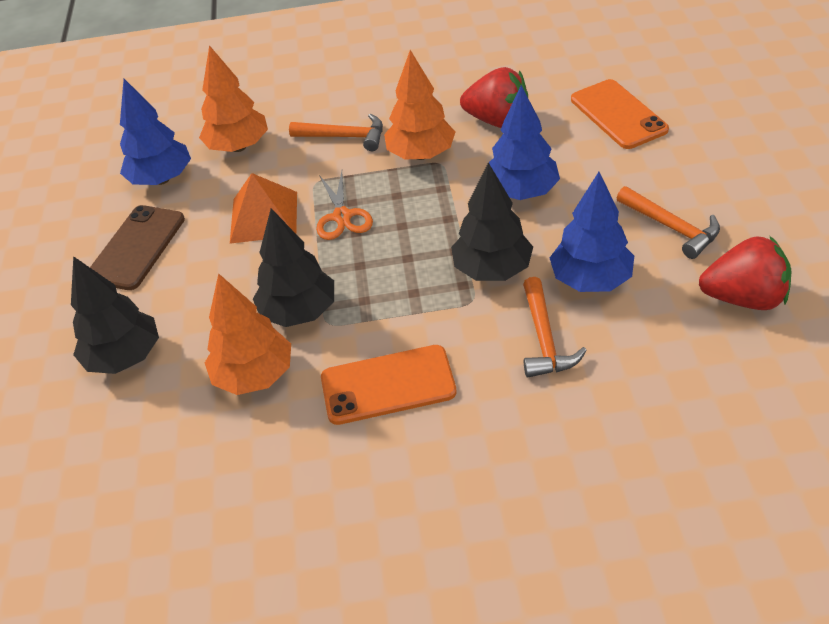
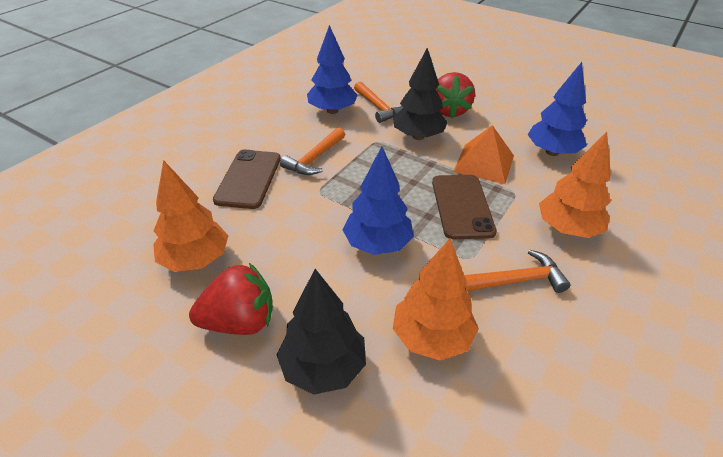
black tree: [71,256,159,374] [253,208,334,327] [451,162,533,281] = 3 -> [276,269,366,395] [393,48,448,140] = 2
brown phone: [90,205,185,290] = 1 -> [213,149,281,209] [432,175,497,239] = 2
orange phone: [321,345,457,425] [571,79,669,149] = 2 -> none = 0
orange scissors: [316,171,373,240] = 1 -> none = 0

